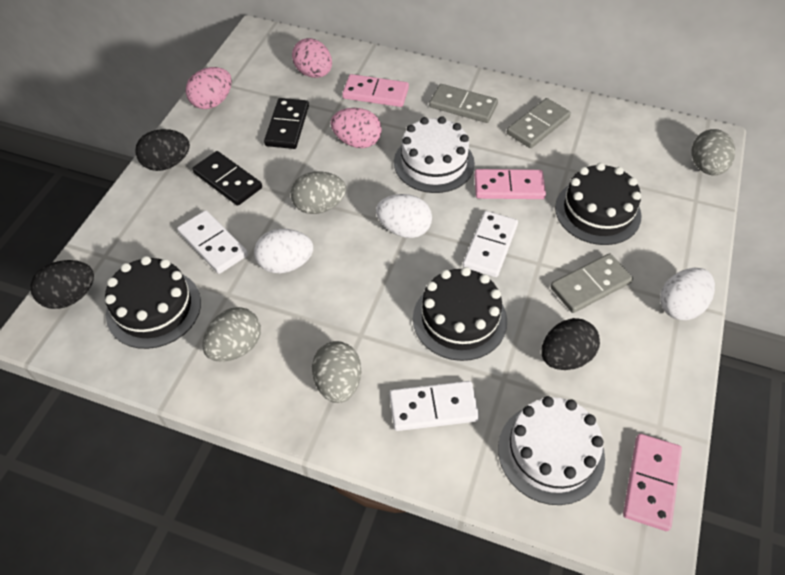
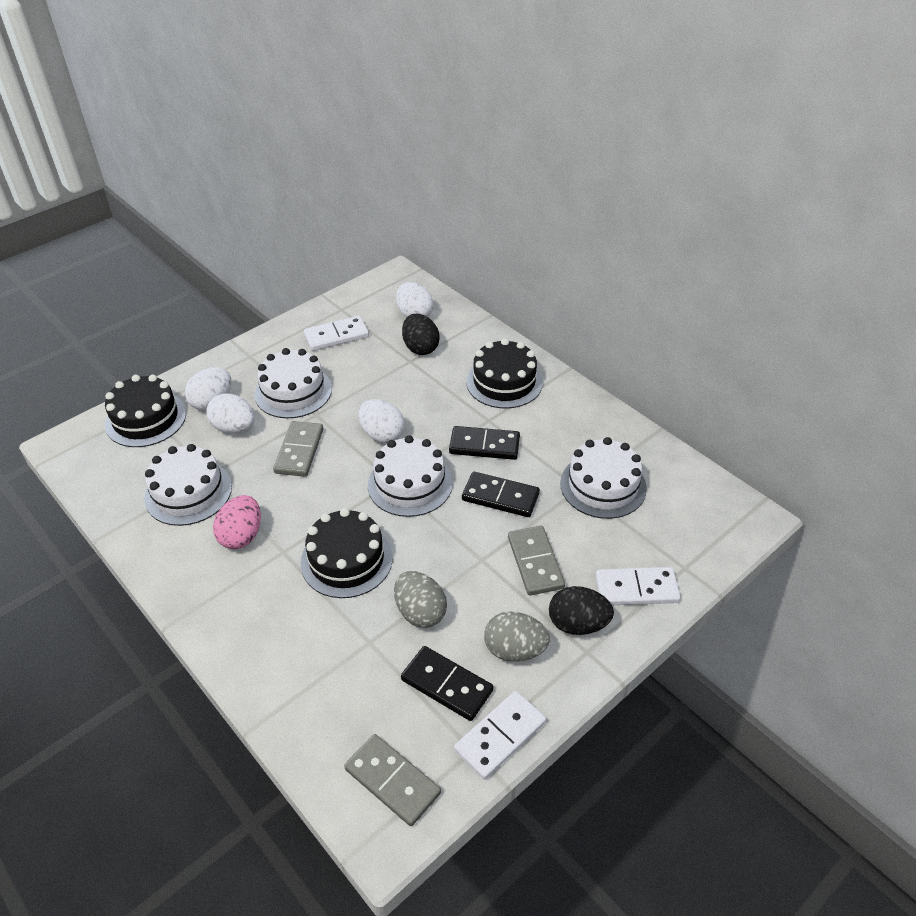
black domino: [192,151,262,206] [264,98,309,149] = 2 -> [401,646,493,721] [449,426,520,460] [462,472,540,517] = 3
black egg: [31,260,94,309] [135,129,190,171] [541,318,600,370] = 3 -> [402,313,440,355] [549,586,614,635] = 2
grey egg: [202,307,261,362] [291,171,346,214] [312,341,361,403] [692,129,735,175] = 4 -> [394,571,447,628] [484,612,550,662] = 2
pink domino: [342,74,409,107] [474,169,546,199] [623,434,682,531] = 3 -> none = 0
pink egg: [186,67,232,109] [292,38,332,78] [331,108,382,148] = 3 -> [213,495,261,549] = 1
white cake: [394,116,475,193] [498,396,605,505] = 2 -> [144,444,232,526] [254,348,332,418] [368,436,453,517] [560,437,647,519] = 4
white egg: [254,229,313,273] [376,194,432,238] [660,268,715,320] = 3 -> [185,367,231,411] [207,393,255,433] [358,399,405,443] [396,282,433,317] = 4

